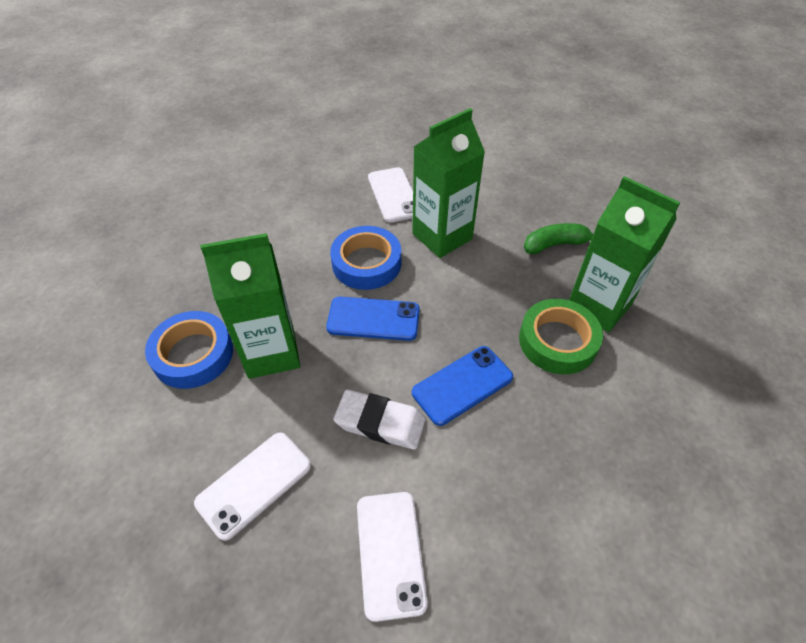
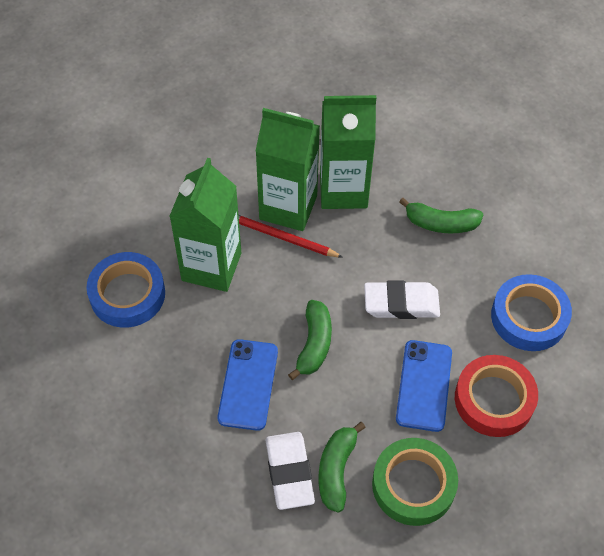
green banana: [524,223,593,254] = 1 -> [288,300,332,380] [319,422,366,513] [399,198,484,233] = 3
red pencil: none = 0 -> [239,215,343,258] = 1
red tape: none = 0 -> [455,355,538,437] = 1
white eraser: [333,390,426,450] = 1 -> [266,432,315,510] [364,281,440,319] = 2
white phone: [194,432,311,541] [357,492,428,622] [368,167,413,223] = 3 -> none = 0

